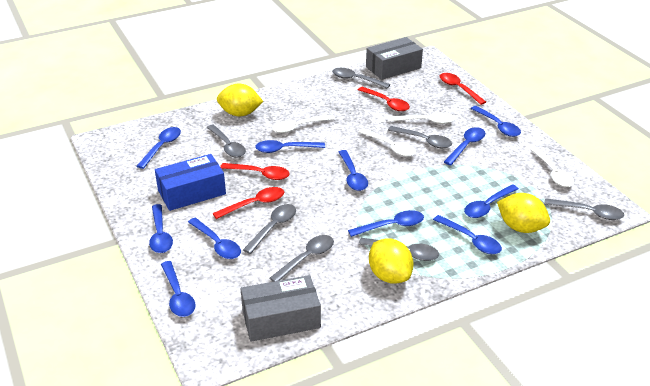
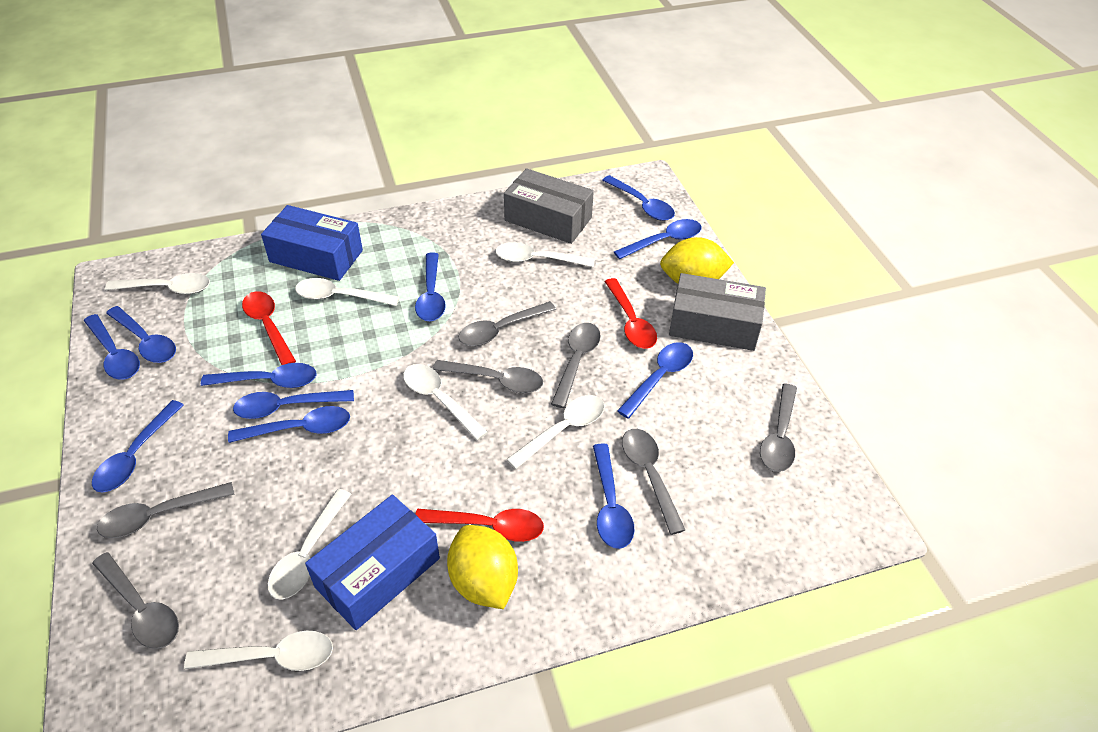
blue box: [155,154,226,211] = 1 -> [261,205,363,281] [305,495,440,630] = 2
red spoon: [213,187,284,219] [220,163,290,180] [358,87,410,111] [440,73,486,105] = 4 -> [242,291,296,365] [415,509,544,542] [604,278,657,349] = 3
white spoon: [272,115,335,133] [358,128,416,157] [388,112,455,124] [530,147,574,187] = 4 -> [105,273,210,294] [184,631,333,671] [268,489,351,600] [295,278,399,306] [403,364,488,441] [495,242,595,267] [506,395,605,469] = 7
yellow lemon: [217,84,263,116] [369,238,413,283] [497,193,550,233] = 3 -> [447,525,518,609] [660,237,734,284] = 2

